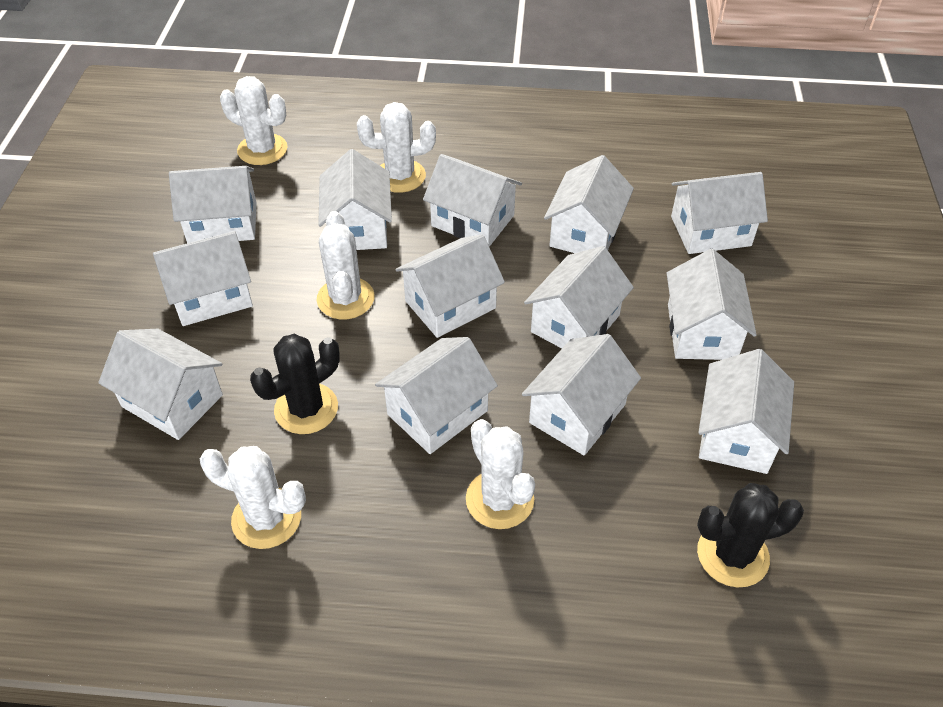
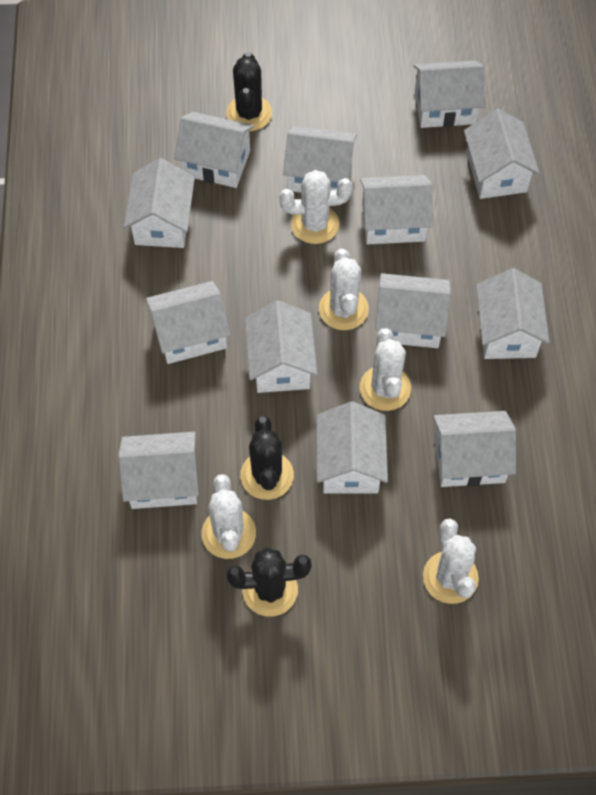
black cactus: [250,334,340,434] [697,483,804,587] = 2 -> [226,52,272,131] [227,548,311,617] [240,416,294,500] = 3

